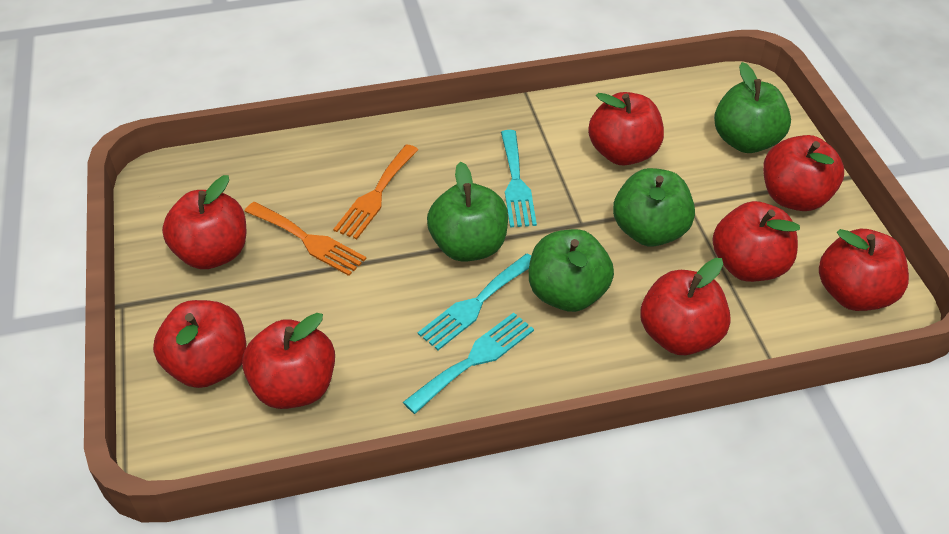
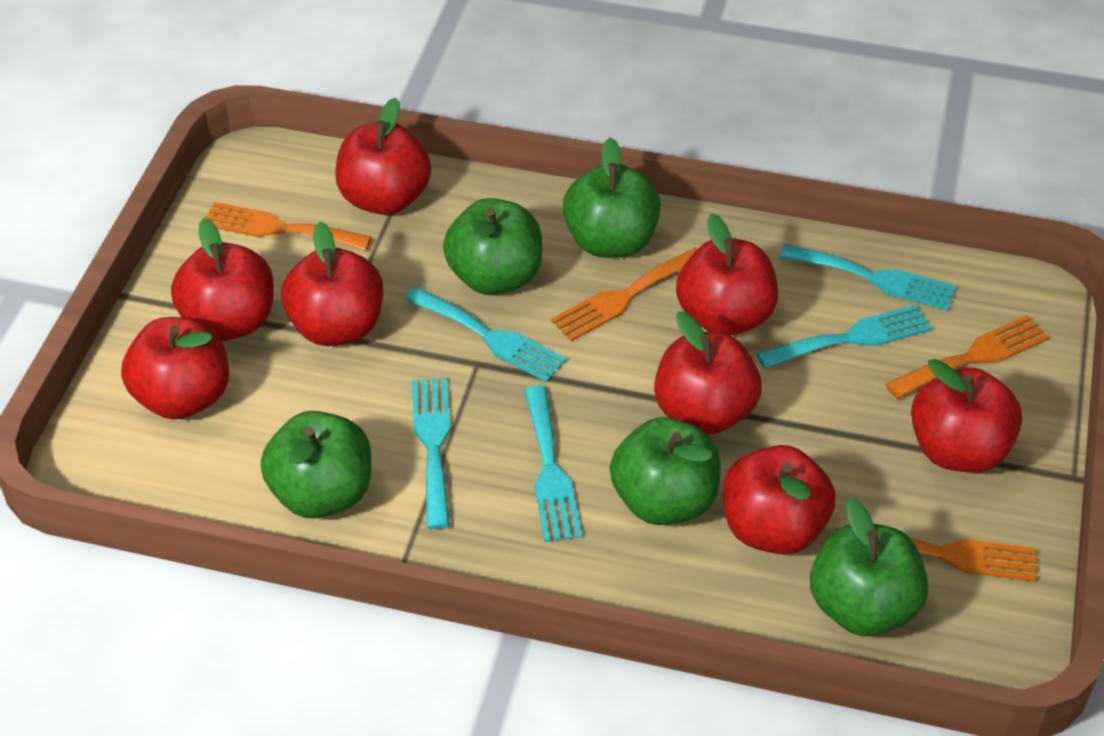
green apple: [427,162,508,262] [529,229,614,312] [613,168,695,247] [714,62,791,153] = 4 -> [261,411,371,519] [443,198,542,295] [563,137,661,258] [610,417,720,525] [810,498,928,636] = 5
orange fork: [244,202,366,276] [333,144,418,239] = 2 -> [205,202,372,251] [551,247,698,341] [835,528,1037,582] [885,315,1049,399] = 4
turquoise fork: [403,312,534,414] [418,254,531,350] [501,130,537,227] = 3 -> [404,287,566,382] [412,377,451,529] [524,385,582,542] [756,304,932,369] [779,244,956,311] = 5

